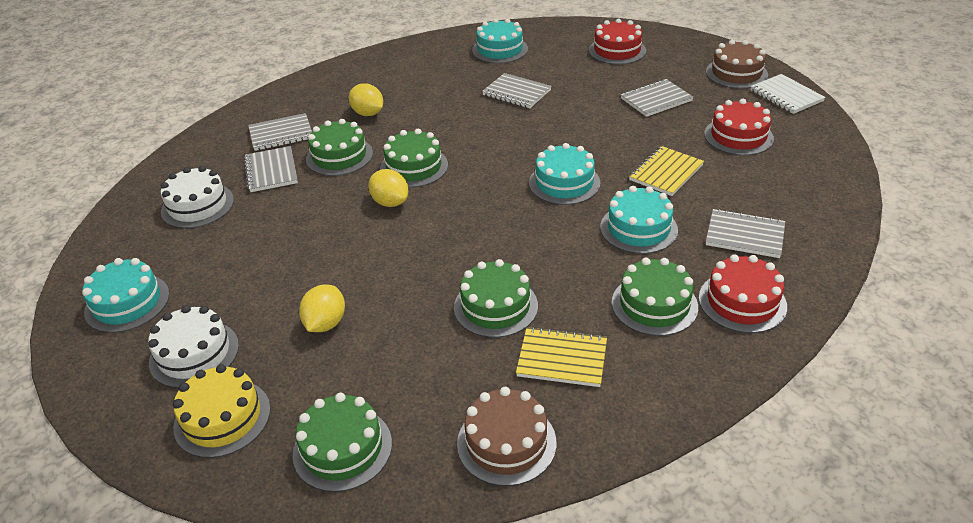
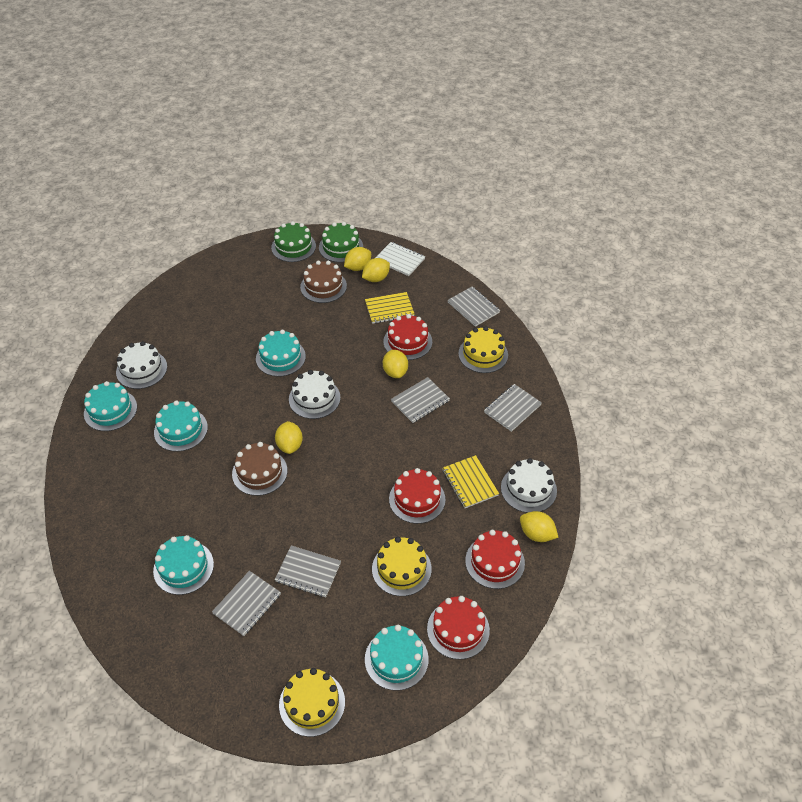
green cake: [292,393,392,492] [306,119,373,176] [380,129,448,188] [454,259,538,338] [612,258,698,336] = 5 -> [271,221,316,262] [319,222,363,262] = 2
red cake: [589,19,646,65] [699,254,787,333] [704,99,774,156] = 3 -> [383,314,432,360] [389,468,445,524] [427,596,490,659] [465,530,525,589] = 4
turquoise cake: [82,258,169,333] [472,18,528,63] [529,143,600,205] [600,186,678,254] = 4 -> [84,381,137,431] [153,535,214,595] [154,400,208,452] [256,330,306,377] [365,625,429,691] = 5
white cake: [148,305,239,388] [161,166,234,229] = 2 -> [116,341,167,389] [289,370,341,419] [501,458,557,513] = 3
yellow cake: [173,364,270,458] = 1 -> [279,668,345,737] [372,537,432,596] [458,326,508,373] = 3
yellow lemon: [299,285,345,332] [349,83,383,116] [368,169,408,207] = 3 -> [275,421,303,454] [344,247,371,271] [362,258,390,282] [383,350,408,378] [520,511,559,542] = 5

